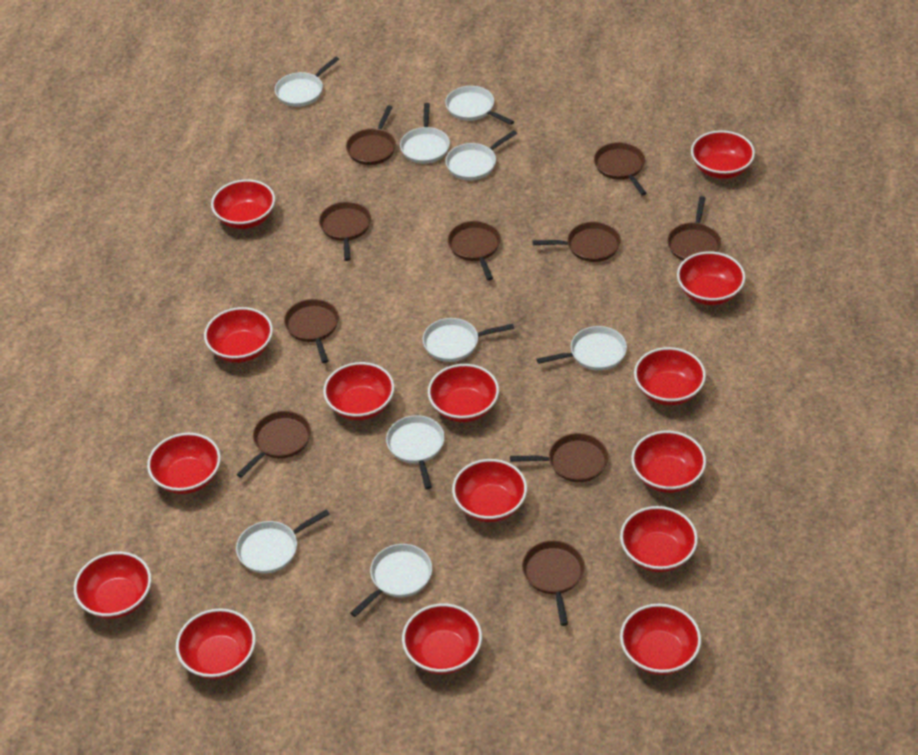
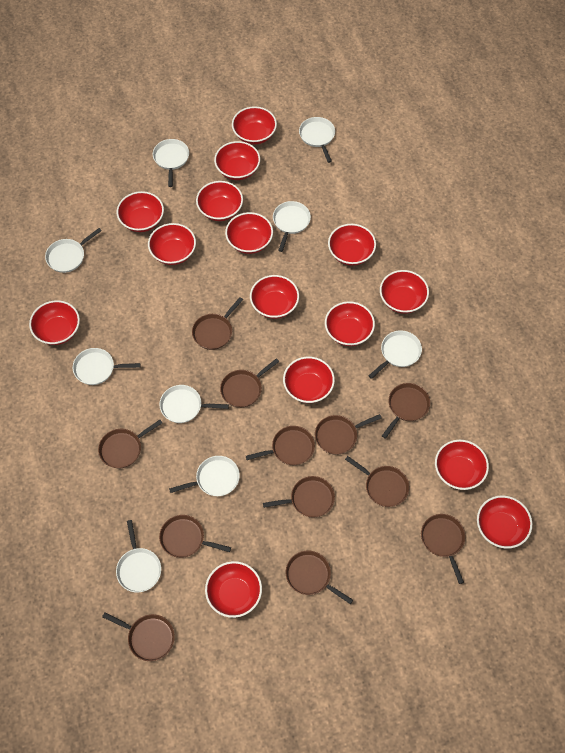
brown pan: [236,411,311,478] [284,299,339,363] [319,202,371,261] [346,105,396,165] [448,221,501,280] [510,433,608,482] [522,541,585,626] [532,222,621,262] [594,142,647,196] [667,196,721,261] = 10 -> [98,420,162,468] [102,612,175,661] [159,515,231,558] [192,297,243,350] [220,358,279,408] [246,426,315,465] [263,476,335,518] [286,551,353,604] [315,414,382,455] [345,456,409,507] [382,383,430,439] [421,514,466,584] = 12

